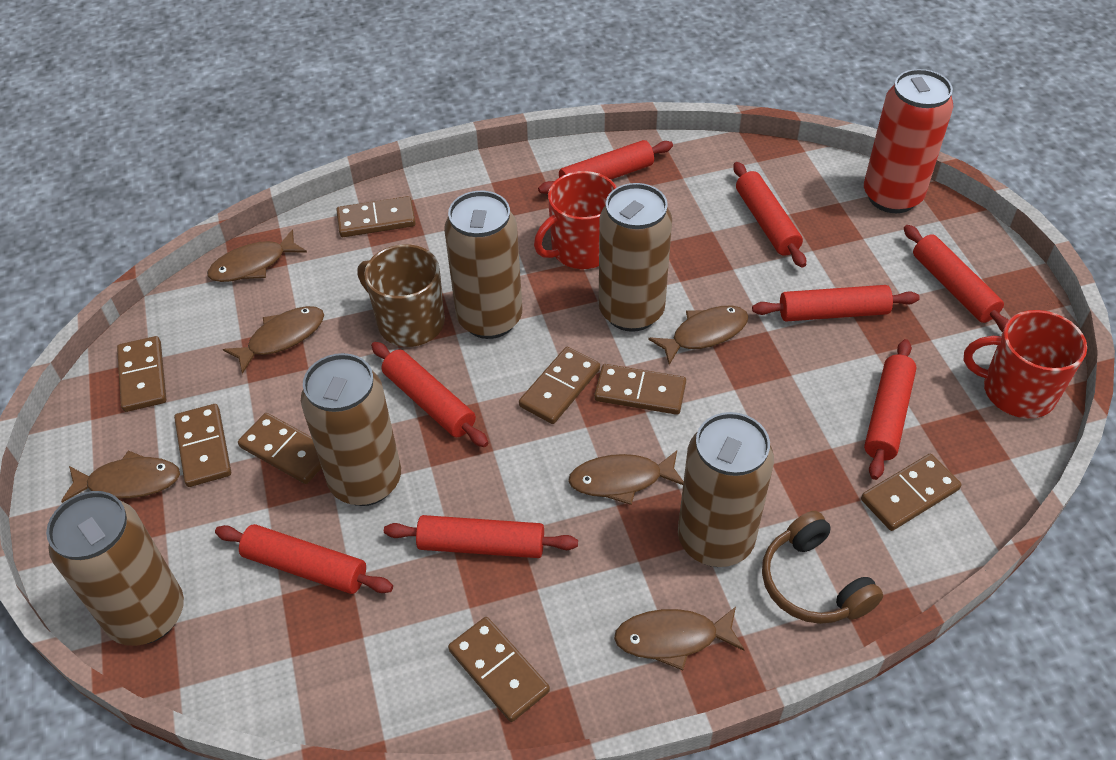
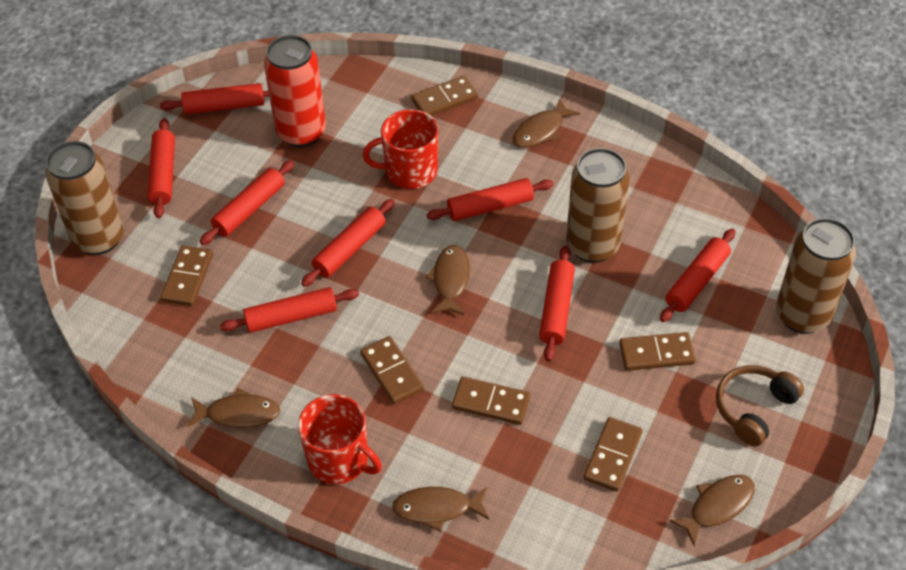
brown can: [46,491,184,646] [301,353,401,506] [444,191,522,339] [599,183,672,332] [678,412,774,567] = 5 -> [46,141,124,255] [566,148,630,263] [776,218,856,334] = 3
brown domino: [117,336,166,412] [174,404,231,487] [238,413,322,484] [336,196,416,237] [448,617,550,722] [519,347,600,424] [594,364,686,415] [861,454,962,531] = 8 -> [160,245,213,306] [360,336,424,404] [411,76,478,116] [452,377,530,425] [583,417,642,492] [619,332,696,371] = 6
brown fish: [61,451,180,503] [207,229,307,282] [223,306,324,374] [568,450,684,505] [614,607,745,670] [648,306,749,365] = 6 -> [187,388,280,428] [392,487,489,532] [425,245,470,315] [513,98,580,148] [669,475,755,547] = 5
brown mug: [358,244,445,347] = 1 -> none = 0

